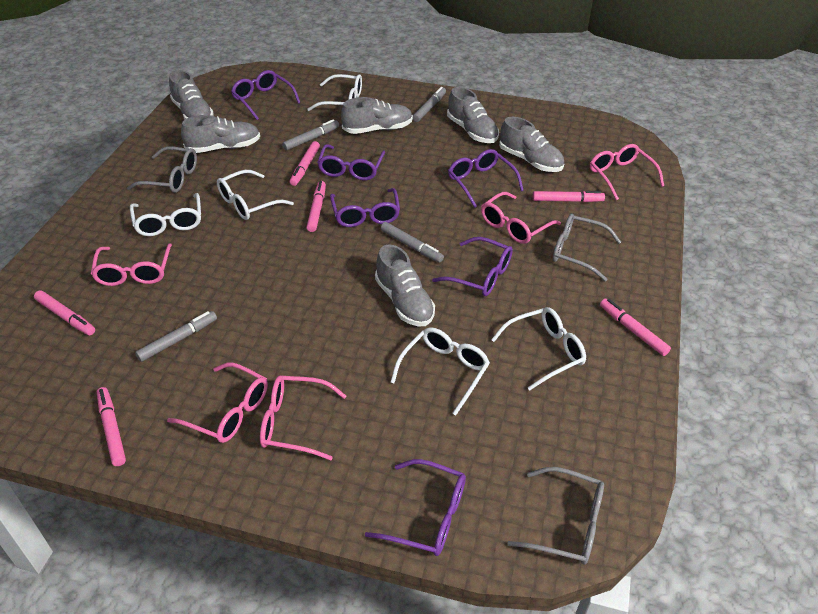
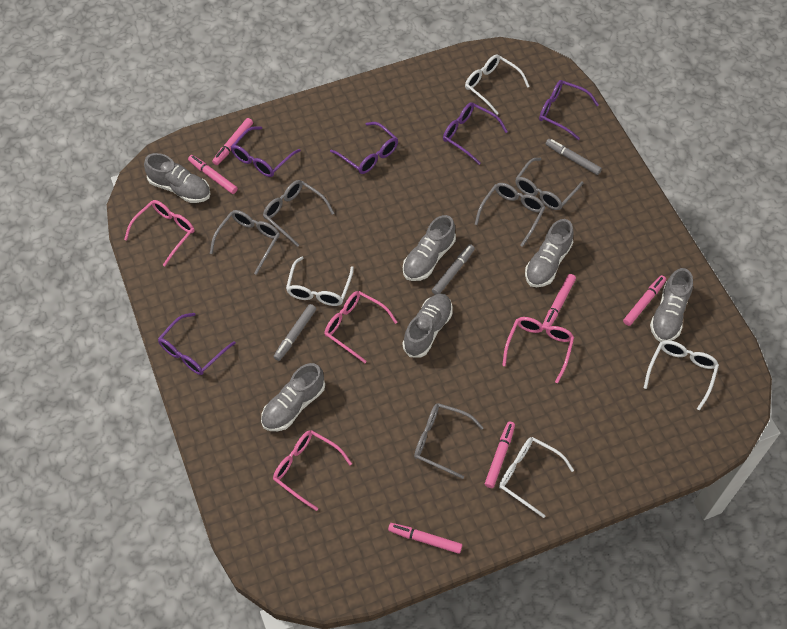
grey glasses: [127,146,197,193] [507,467,604,565] [552,214,621,281] = 3 -> [210,210,280,275] [263,180,334,247] [414,403,484,479] [475,183,545,247] [515,158,584,210] = 5
grey marker: [135,311,217,362] [282,119,339,151] [381,222,444,263] [413,87,446,122] = 4 -> [274,304,316,361] [432,244,475,295] [545,139,602,175] = 3
pink glasses: [91,243,172,286] [167,363,268,443] [260,376,346,460] [481,192,561,244] [590,144,664,200] = 5 -> [124,200,195,266] [273,430,352,511] [324,291,398,363] [502,317,574,383] = 4
purple glasses: [231,70,300,120] [317,144,385,180] [330,188,400,227] [365,459,466,556] [432,237,513,296] [448,149,524,208] = 6 -> [158,313,236,375] [231,126,301,177] [330,122,398,174] [443,102,508,165] [539,80,599,140] = 5
white glasses: [130,193,201,236] [217,170,294,220] [308,74,362,111] [390,327,490,415] [491,307,586,390] = 5 -> [286,256,354,306] [465,54,530,115] [499,437,574,518] [644,340,719,410] = 4

